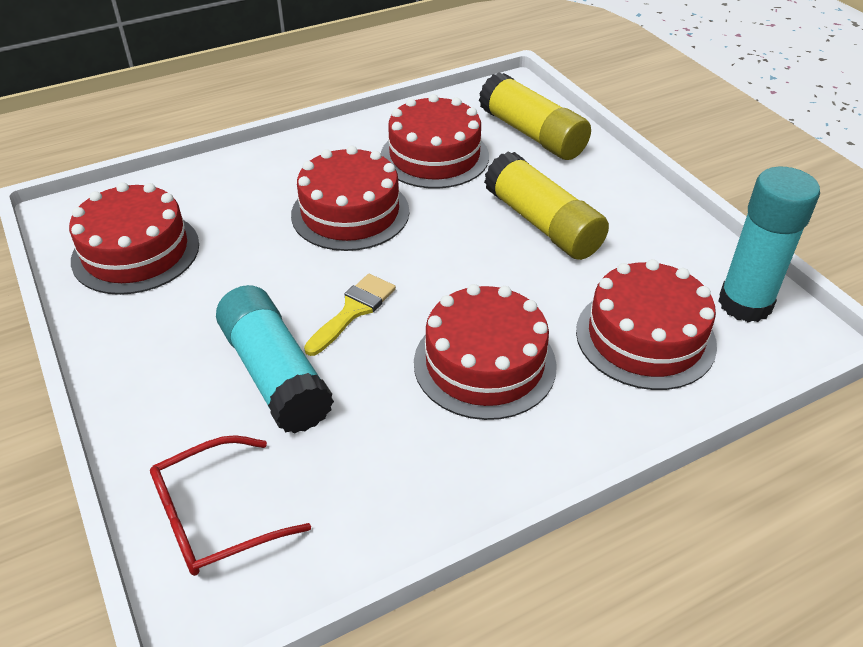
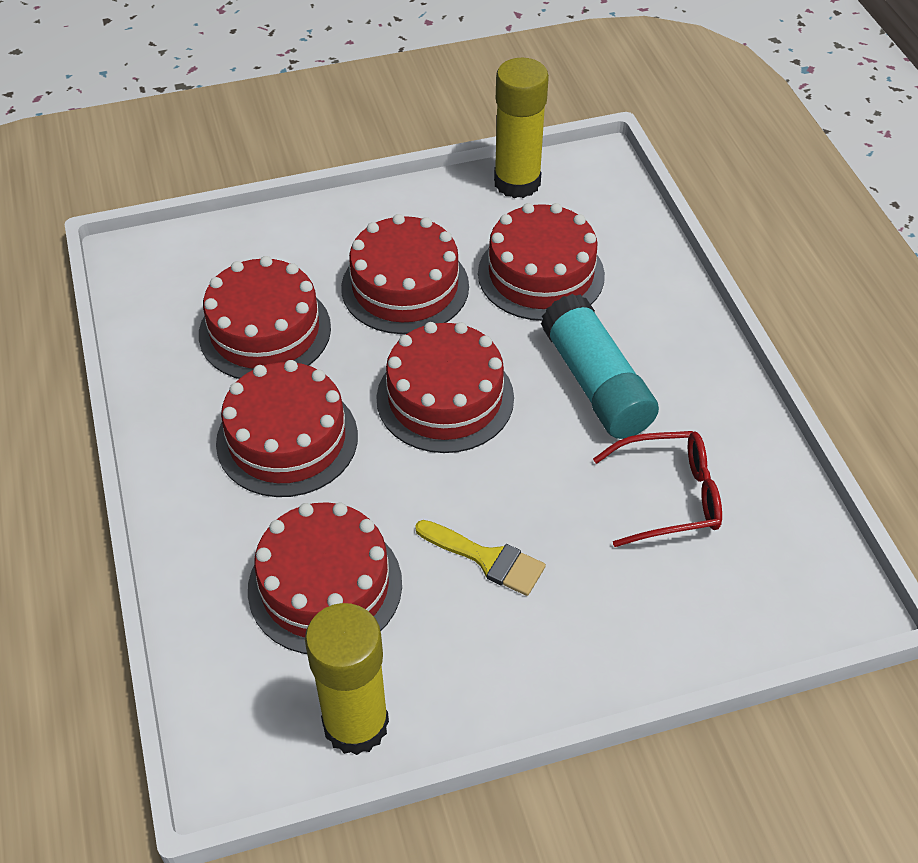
red cake: [69,182,199,295] [291,146,409,251] [381,94,489,189] [414,284,557,420] [576,259,717,390] = 5 -> [199,256,331,379] [216,360,358,497] [248,502,402,654] [341,214,469,334] [376,322,514,453] [478,203,605,321] = 6
turquoise glue stick: [216,285,334,434] [718,167,820,322] = 2 -> [541,294,659,439] = 1

